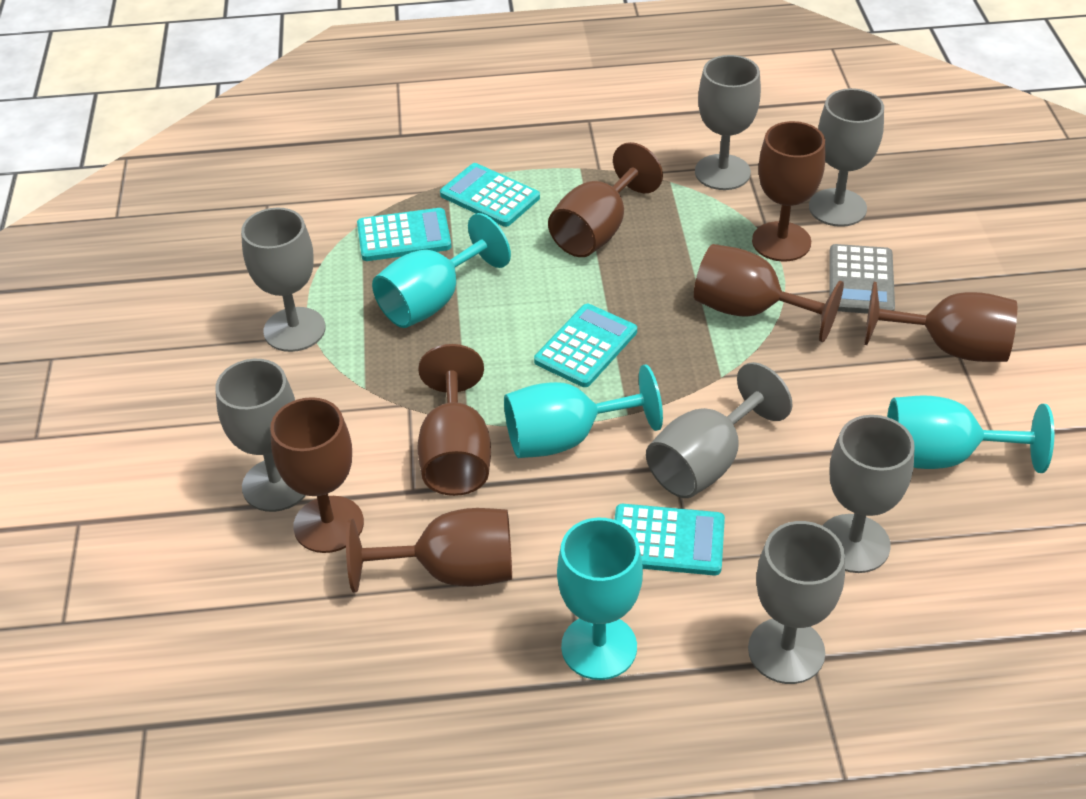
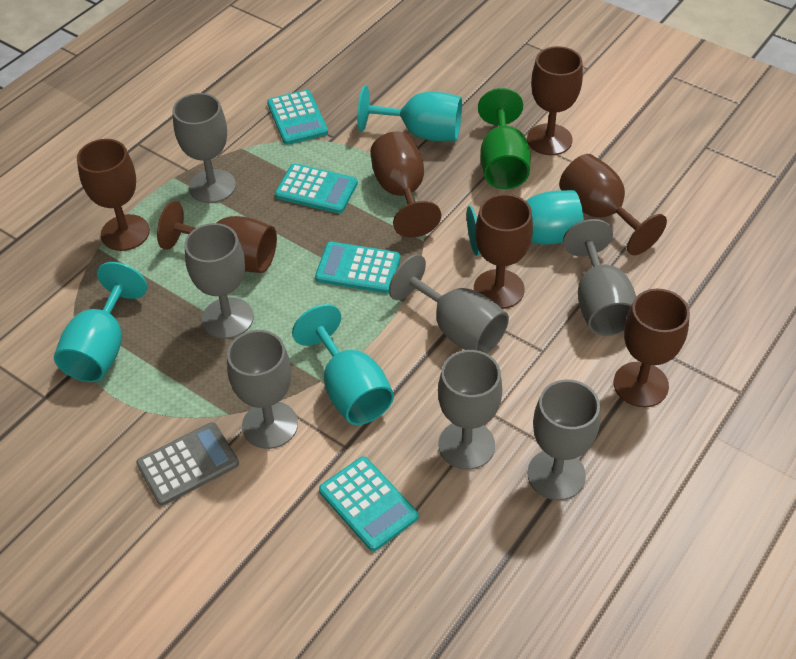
green goblet: none = 0 -> [478,88,531,189] = 1

